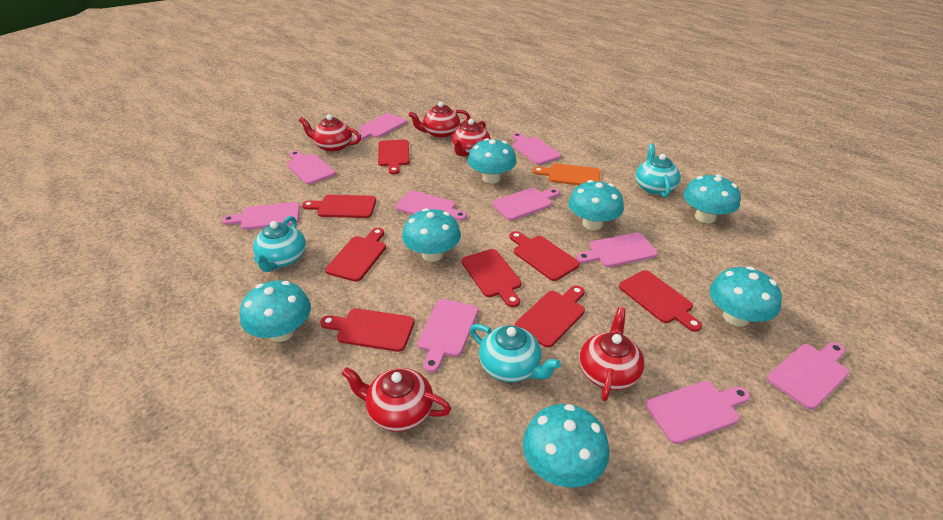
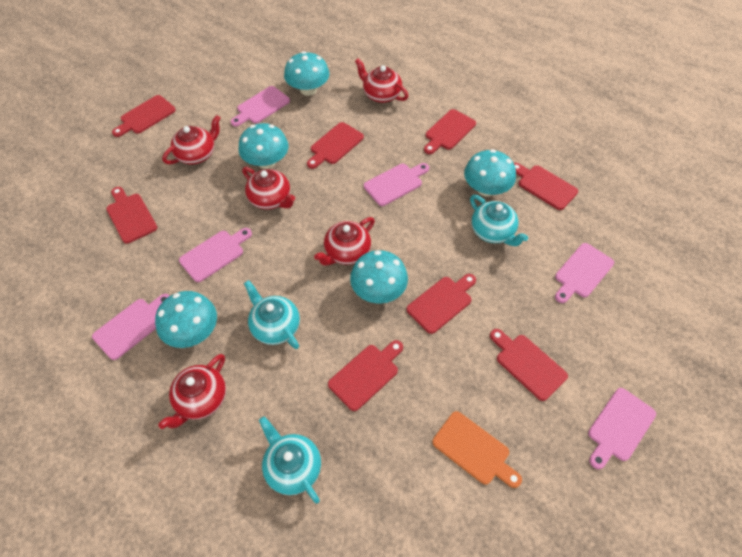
pink cutting board: [222,202,300,230] [287,151,335,184] [354,113,407,140] [395,190,467,221] [417,299,478,373] [492,188,560,220] [512,133,561,165] [577,232,658,267] [646,381,750,444] [767,342,849,410] = 10 -> [92,294,170,360] [179,228,252,282] [231,86,290,126] [364,163,429,206] [555,243,614,303] [588,388,656,469] = 6
turquoise mushroom: [240,281,311,342] [402,208,461,262] [467,138,516,184] [523,404,609,487] [568,180,624,230] [683,174,740,223] [710,266,782,327] = 7 -> [155,291,217,348] [238,123,288,169] [284,51,329,96] [350,250,408,304] [464,149,516,197] = 5

